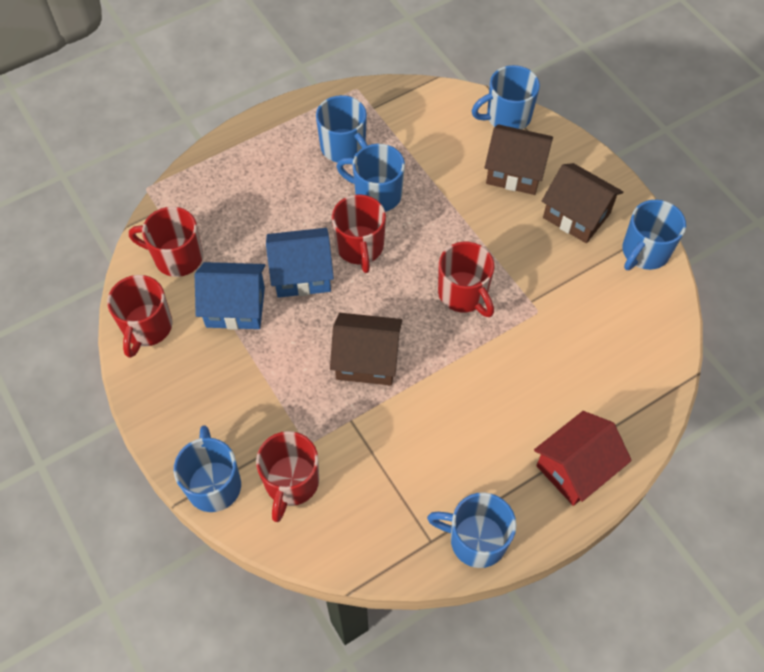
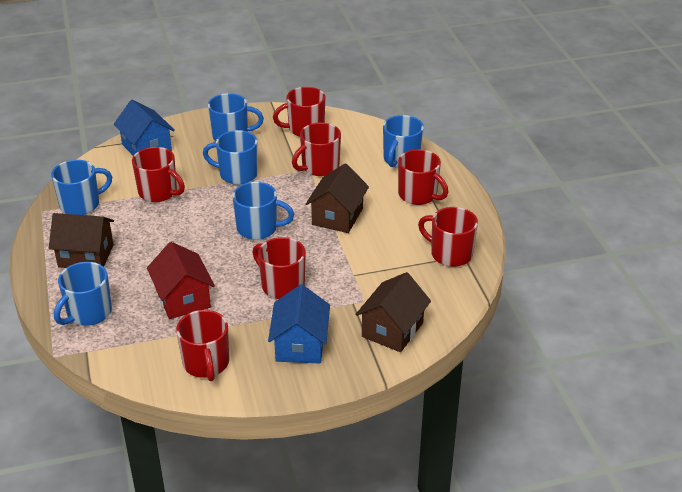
red mug: [107,275,173,358] [129,207,203,277] [256,431,319,522] [332,194,386,273] [438,242,494,317] = 5 -> [132,147,185,202] [176,310,229,381] [252,237,306,299] [273,87,326,137] [292,123,341,176] [398,149,448,205] [418,207,478,267] = 7

